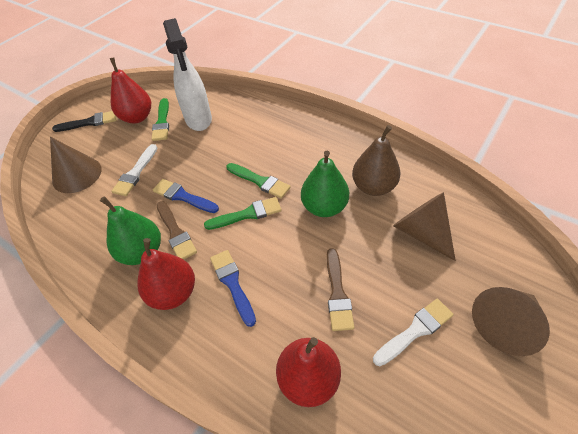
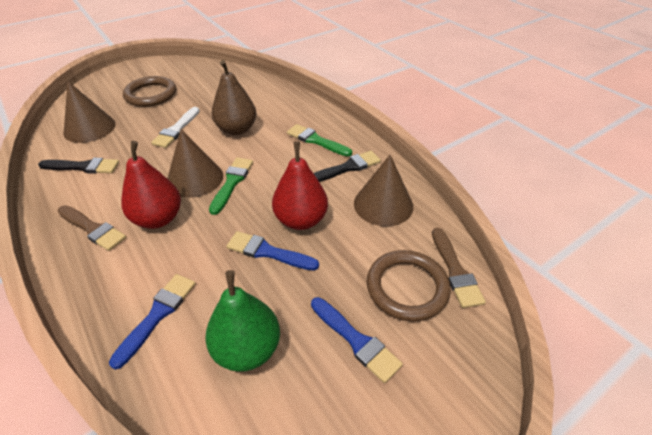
black brush: [52,111,116,132] = 1 -> [38,158,119,174] [314,151,381,182] = 2
blue brush: [153,179,219,213] [210,250,256,327] = 2 -> [109,274,196,369] [226,231,319,271] [311,297,403,383] = 3
brown ring: none = 0 -> [123,76,176,107] [367,250,451,321] = 2
green brush: [151,98,169,141] [204,197,282,230] [227,163,291,199] = 3 -> [209,158,253,215] [287,124,352,157] = 2
green pear: [100,196,161,265] [301,151,349,217] = 2 -> [205,270,280,372] = 1
red pear: [110,58,151,124] [137,238,195,310] [276,337,341,407] = 3 -> [121,141,181,229] [272,141,328,230] = 2
white brush: [111,144,157,196] [373,299,454,366] = 2 -> [151,107,200,148] = 1
white spray bottle: [163,18,212,131] = 1 -> none = 0

